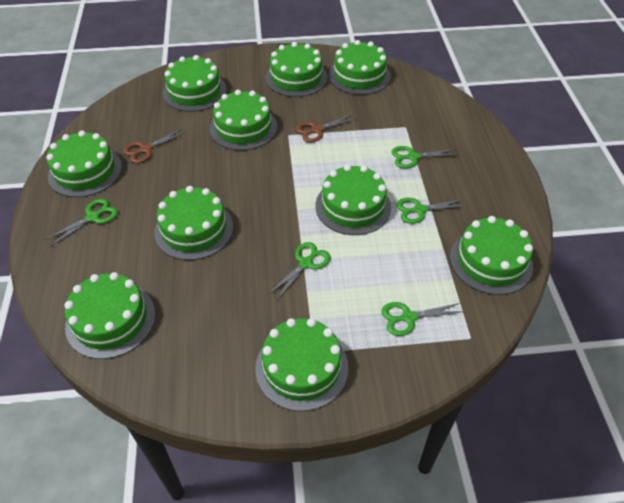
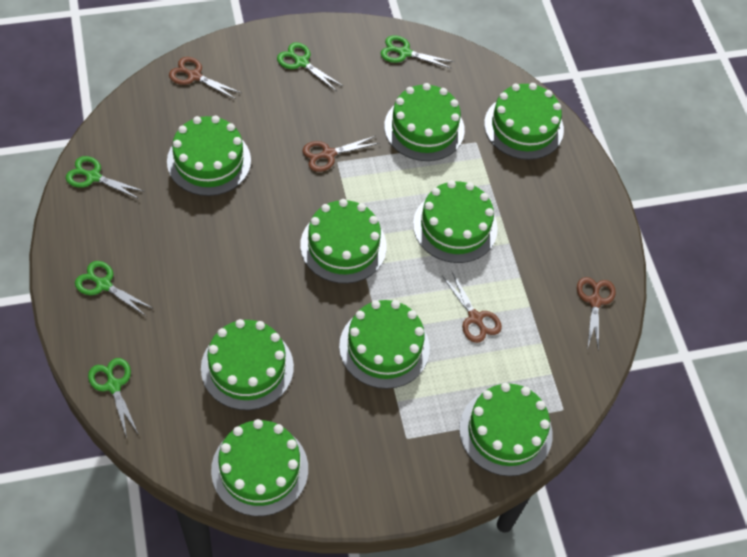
brown scissors: [123,128,186,163] [296,114,357,143] = 2 -> [169,57,241,99] [303,136,380,172] [442,272,502,343] [577,277,616,352] = 4
green cake: [46,131,122,197] [65,272,155,359] [154,186,233,260] [162,55,227,112] [210,90,277,151] [255,318,349,411] [265,42,327,97] [315,164,391,235] [329,40,390,95] [450,216,533,295] = 10 -> [167,115,251,196] [201,319,294,410] [211,419,308,516] [300,199,387,283] [339,300,430,389] [384,83,465,161] [413,180,498,263] [459,383,553,476] [484,83,564,160] = 9

